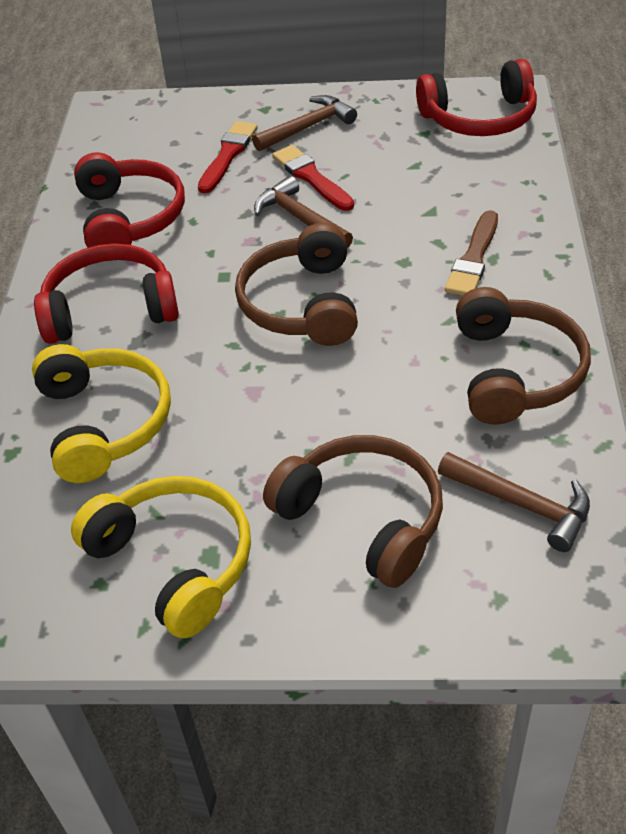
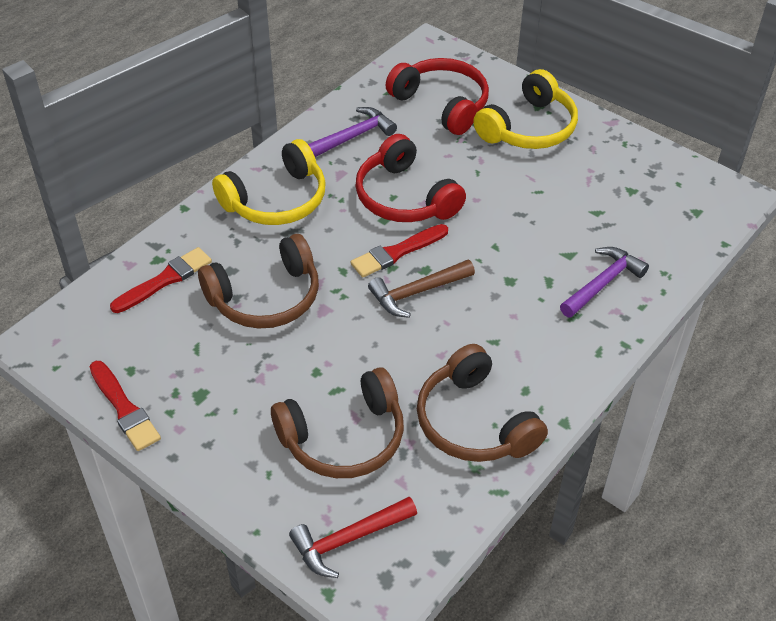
brown brush: [445,210,498,296] = 1 -> none = 0
brown hammer: [252,95,357,151] [254,176,353,248] [438,452,590,552] = 3 -> [368,260,475,318] = 1
purple hammer: none = 0 -> [308,107,397,157] [560,247,649,318] = 2
red brush: [198,121,258,194] [272,145,354,211] = 2 -> [89,361,161,451] [110,247,212,313] [350,224,448,277] = 3
red hammer: none = 0 -> [289,497,417,578] = 1
red headphones: [34,243,179,344] [74,152,185,248] [416,59,537,136] = 3 -> [355,134,466,222] [385,58,489,135] = 2

